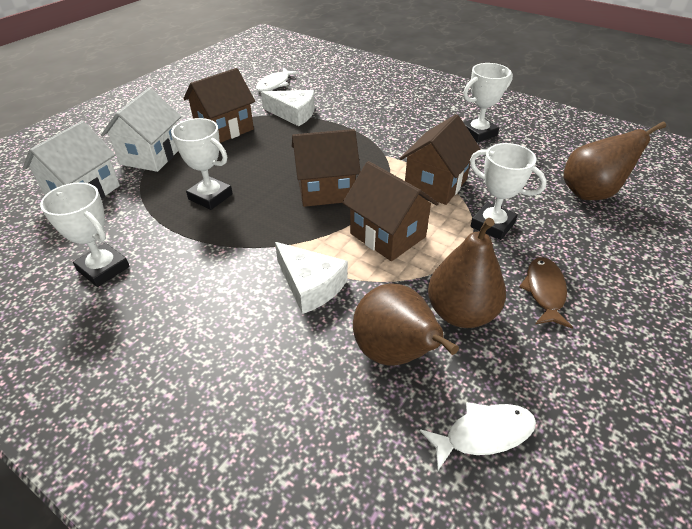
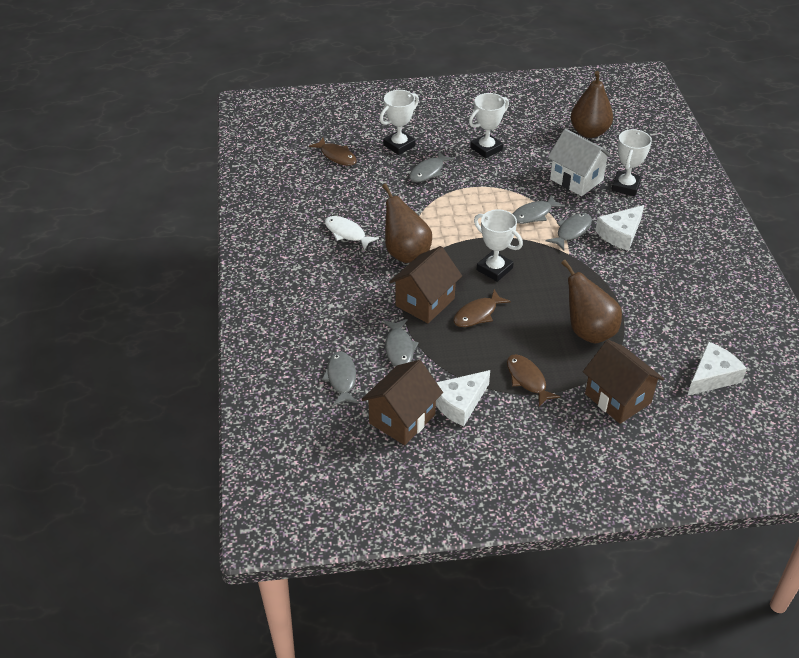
brown fish: [519,257,573,328] = 1 -> [309,138,357,166] [453,289,511,327] [507,354,560,407] = 3
brown house: [183,68,255,143] [292,129,361,207] [342,161,439,261] [400,114,480,205] = 4 -> [361,360,443,445] [389,246,462,323] [583,340,664,424] = 3
grey fish: none = 0 -> [322,351,359,406] [383,319,419,367] [409,151,455,182] [513,195,565,224] [545,213,592,250] = 5
white cheese: [261,90,315,126] [275,242,348,314] = 2 -> [436,370,490,427] [595,205,644,251] [687,342,747,396] = 3
white fish: [256,68,299,91] [420,402,536,470] = 2 -> [325,216,379,250] = 1
white house: [23,121,120,199] [101,88,181,172] = 2 -> [548,129,613,196] = 1

